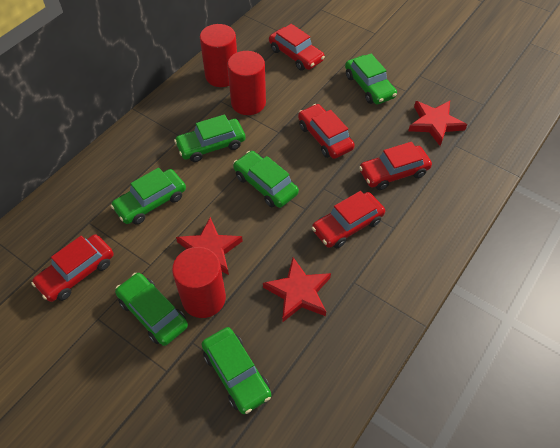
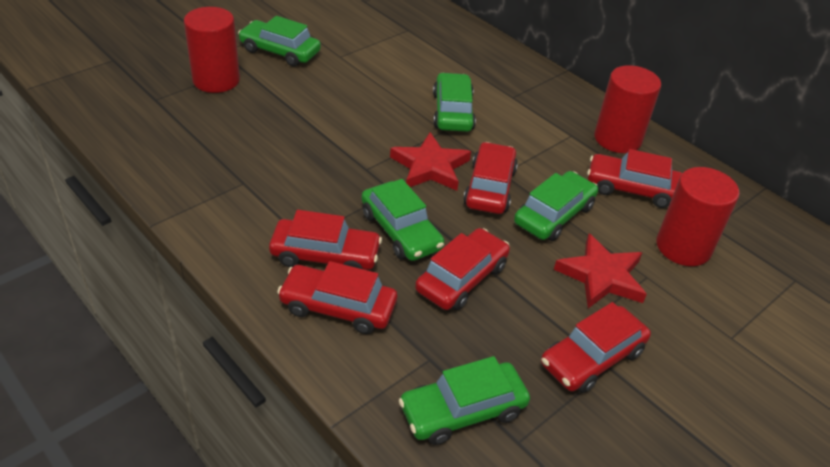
green car: [111,168,186,225] [115,273,188,346] [174,114,246,162] [201,327,271,414] [233,151,299,208] [345,54,397,104] = 6 -> [238,16,321,66] [361,179,445,261] [399,356,530,445] [433,73,476,132] [514,171,598,241] = 5
red car: [31,234,114,302] [269,24,325,71] [298,104,355,159] [312,191,385,248] [359,142,432,190] = 5 -> [269,210,382,270] [277,261,397,334] [415,228,510,310] [463,142,518,214] [541,302,651,393] [587,149,682,208] = 6
red star: [176,217,243,275] [263,257,331,323] [408,101,467,146] = 3 -> [390,132,471,191] [554,234,647,308] = 2

